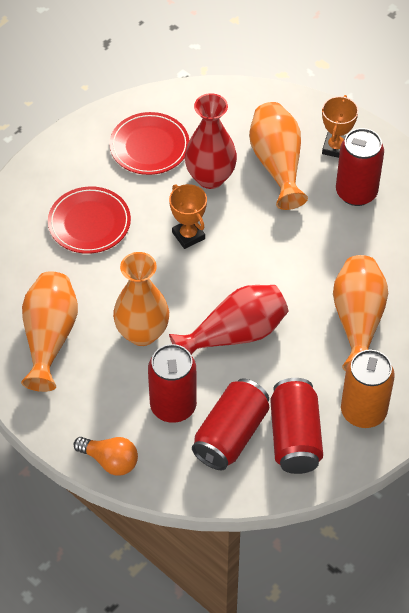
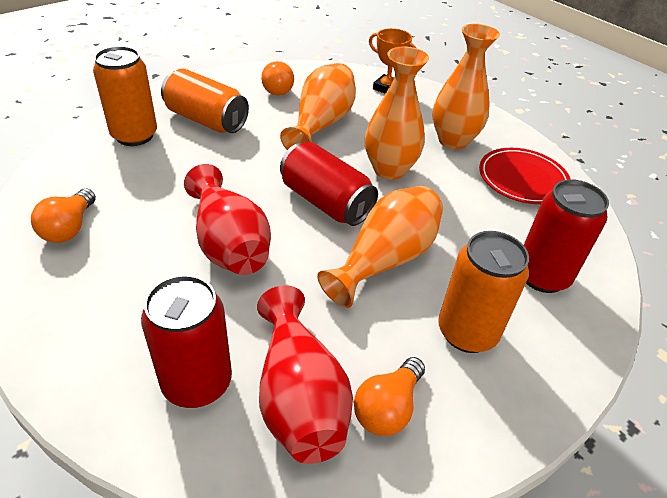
orange can: [341,350,395,428] = 1 -> [93,46,157,146] [161,69,249,133] [438,231,529,353] = 3
orange light bulb: [74,437,138,476] = 1 -> [31,189,96,243] [261,61,294,96] [354,357,425,436] = 3
orange trophy: [169,184,207,249] [322,95,358,158] = 2 -> [369,28,416,94] = 1
red can: [148,344,197,423] [192,379,269,471] [270,378,323,474] [336,128,384,206] = 4 -> [141,275,232,408] [280,142,378,226] [524,179,609,293] = 3
red plate: [48,186,131,254] [109,112,189,175] = 2 -> [479,148,571,204] = 1

